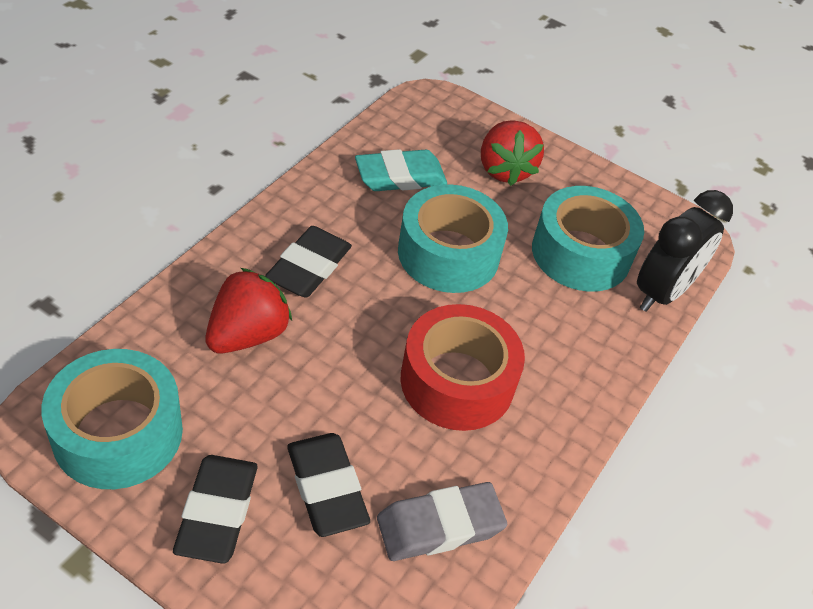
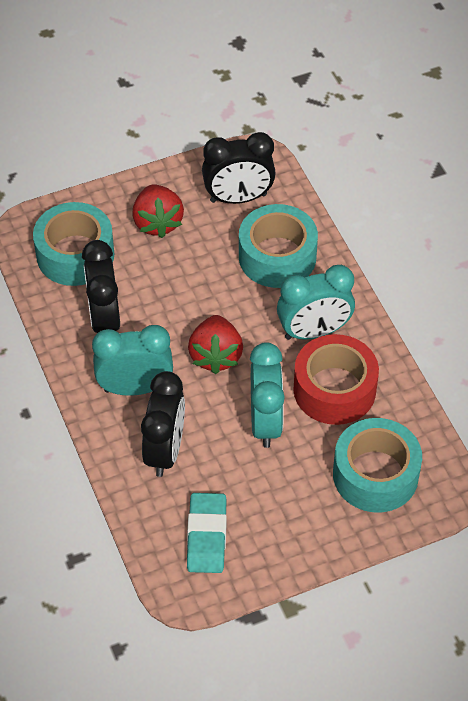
black clock: [637,190,733,312] = 1 -> [82,240,120,333] [141,371,185,477] [202,132,276,204] = 3
black eraser: [173,455,258,564] [265,226,352,298] [287,433,370,537] = 3 -> none = 0
grey eraser: [377,482,507,561] = 1 -> none = 0
turquoise clock: none = 0 -> [92,325,173,396] [250,342,285,448] [277,265,355,340] = 3

